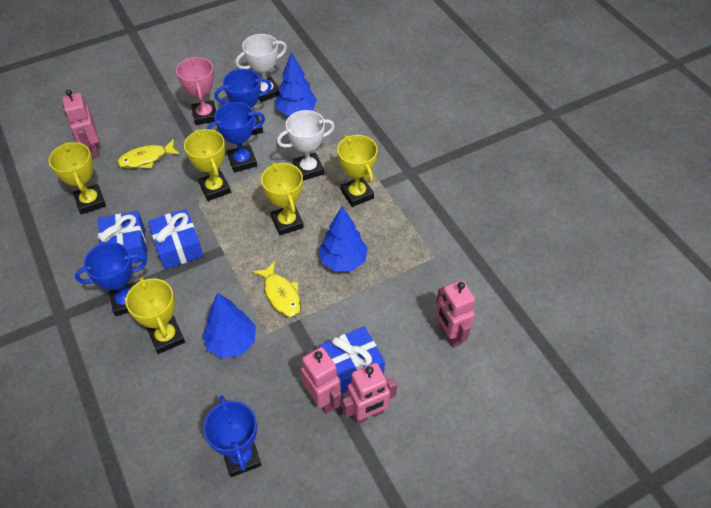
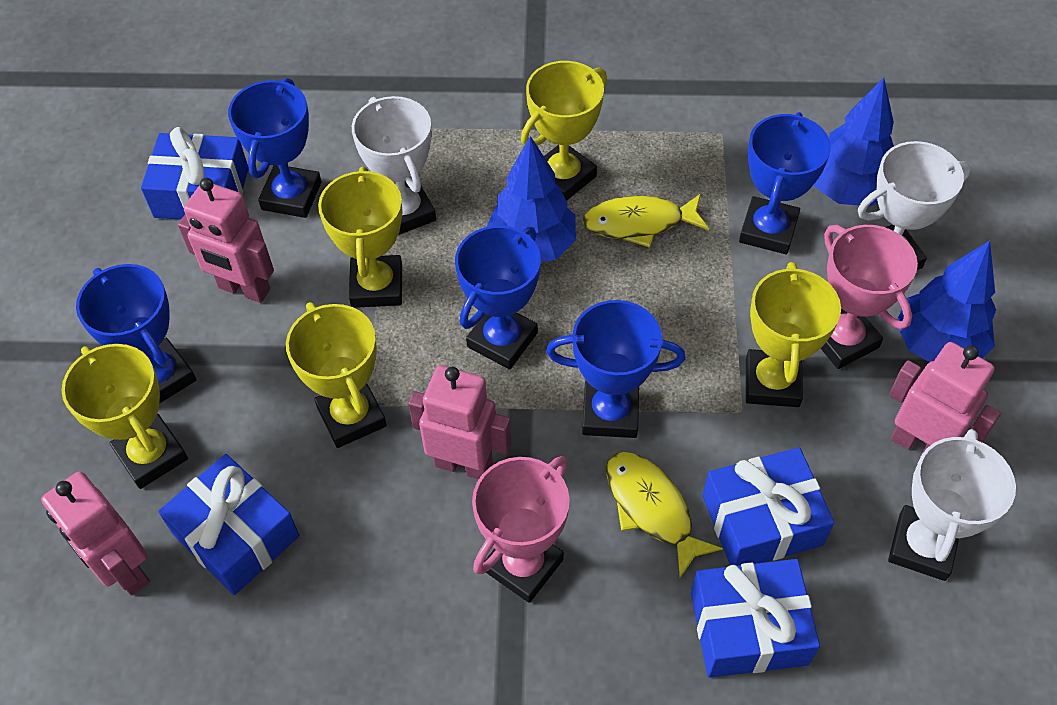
blue gift: [98,211,148,264] [148,209,203,269] [319,326,385,394] = 3 -> [141,127,249,219] [158,454,299,595] [691,559,820,678] [702,447,834,566] = 4
blue trophy: [75,242,147,316] [203,396,261,477] [207,102,265,172] [215,69,272,135] = 4 -> [76,264,196,404] [228,78,321,218] [455,226,541,370] [546,300,685,438] [739,112,831,254] = 5
pink trophy: [176,57,216,125] = 1 -> [472,456,570,603] [821,225,918,369] = 2
white trophy: [236,34,287,102] [277,110,335,181] = 2 -> [352,96,436,235] [858,141,971,270] [888,429,1016,581] = 3

